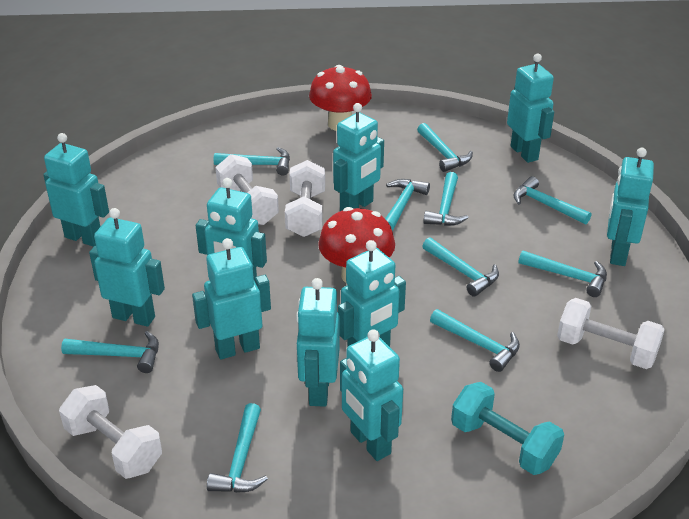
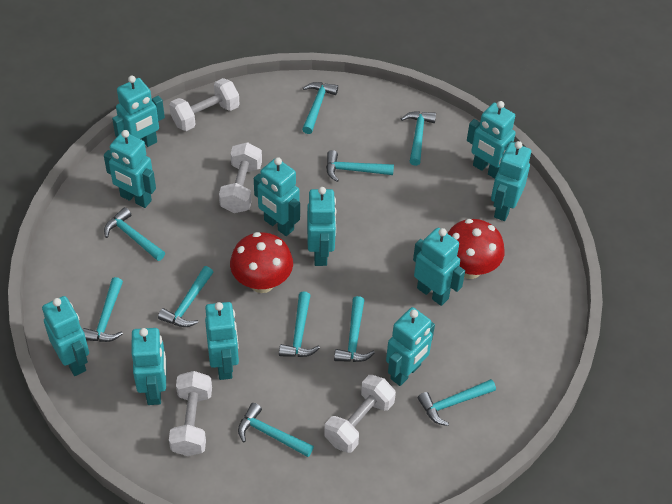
turquoise dumbbell: [451,382,564,475] = 1 -> none = 0
turquoise robot: [43,133,109,247] [89,208,165,327] [192,238,271,360] [196,178,267,281] [296,278,340,407] [333,103,384,211] [338,240,406,347] [340,329,403,461] [507,54,554,163] [607,147,654,266] = 10 -> [42,296,89,376] [104,130,156,208] [112,76,165,147] [131,328,166,405] [205,302,239,380] [254,157,300,236] [307,187,336,266] [386,307,435,386] [413,228,465,306] [467,101,516,179] [491,141,531,221] = 11

